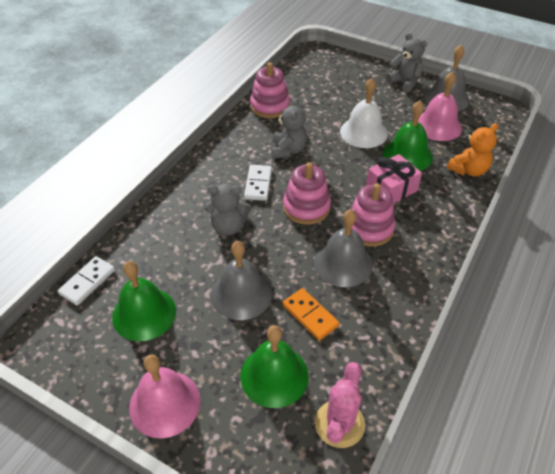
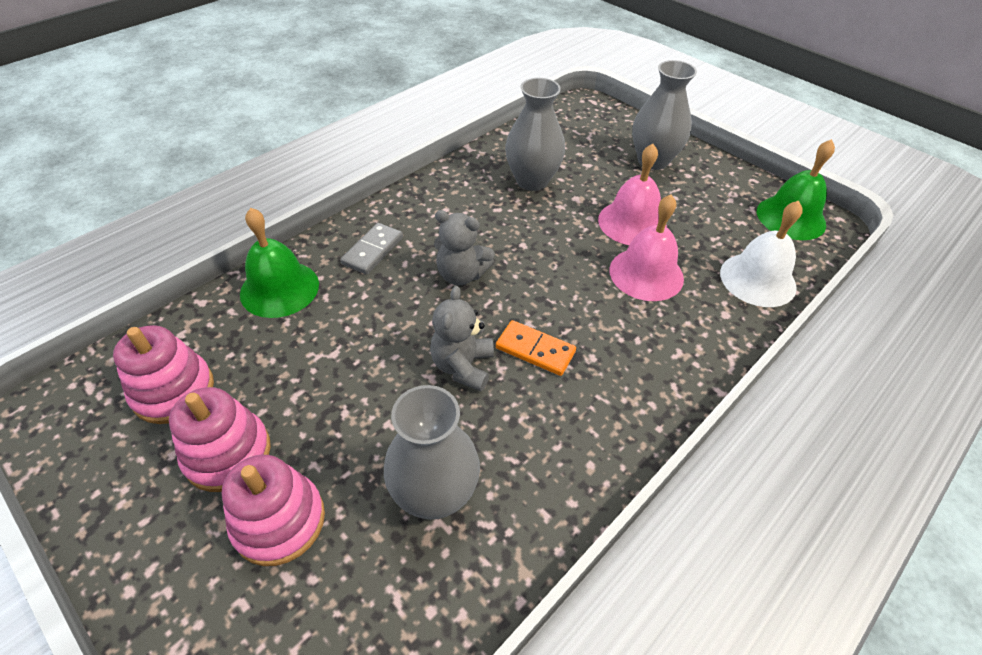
green bell: [112,261,176,341] [240,325,309,408] [383,101,433,171] = 3 -> [240,208,319,318] [757,139,835,240] = 2
grey bell: [211,241,272,320] [314,209,373,287] [424,45,470,111] = 3 -> none = 0
grey domino: none = 0 -> [341,223,403,275] = 1
grey teddy bear: [205,184,252,235] [271,99,307,159] [386,33,427,92] = 3 -> [430,286,494,391] [434,210,495,285] = 2
grey vase: none = 0 -> [384,385,480,519] [505,78,565,191] [632,60,697,170] = 3
orange teddy bear: [447,123,498,177] = 1 -> none = 0
pink cactus: [315,362,365,448] = 1 -> none = 0
pink gift: [366,154,422,204] = 1 -> none = 0
white domino: [58,256,115,305] [244,165,272,201] = 2 -> none = 0

